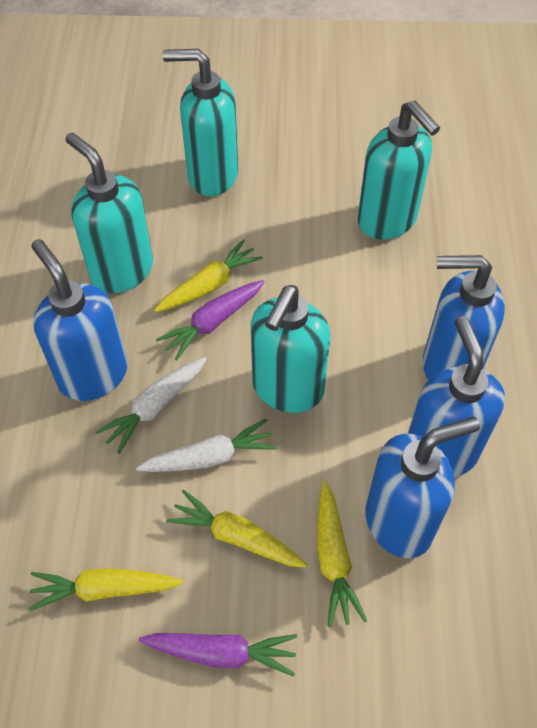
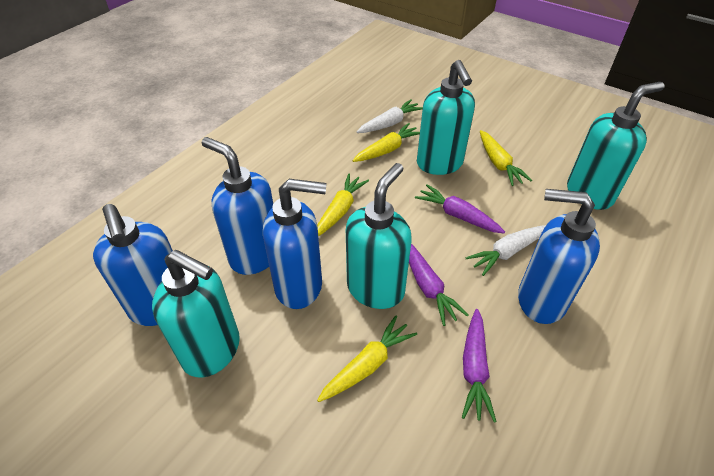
purple carrot: [139,633,297,677] [156,280,264,361] = 2 -> [409,244,469,326] [415,184,505,233] [462,309,497,423] = 3

